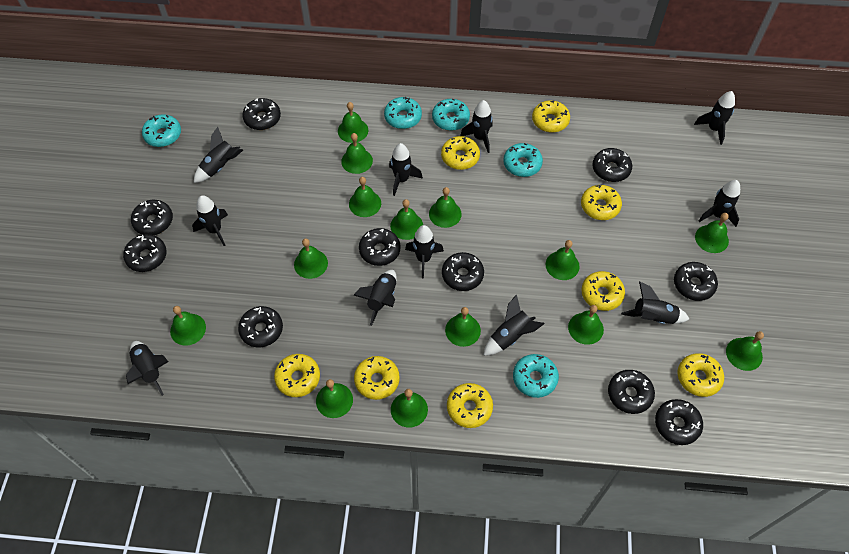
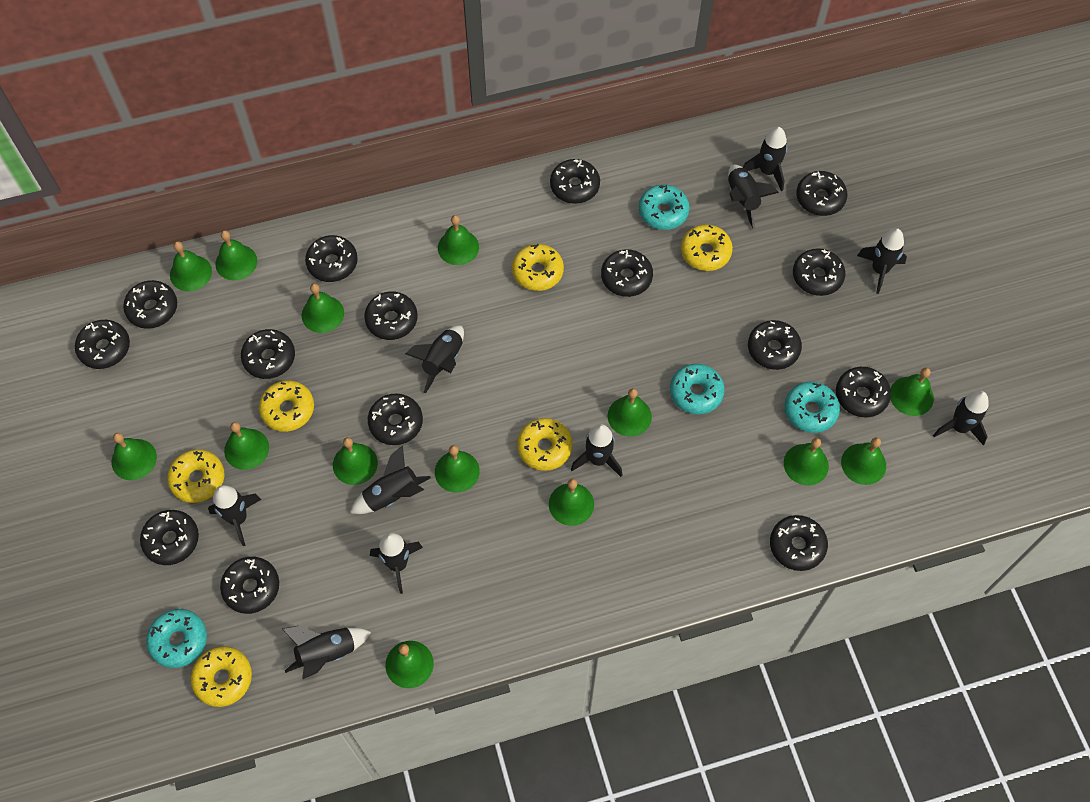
black donut: [123,234,167,272] [131,200,173,235] [238,306,283,347] [242,98,281,130] [359,228,400,266] [442,252,484,291] [592,148,632,182] [608,370,655,414] [655,399,703,445] [674,262,718,301] = 10 -> [75,320,130,369] [123,280,177,329] [140,510,199,565] [220,557,279,614] [241,329,295,379] [305,235,358,282] [364,291,418,340] [368,394,423,445] [550,159,600,204] [601,249,653,297] [748,320,802,370] [770,515,828,571] [793,248,845,296] [796,171,848,216] [836,367,891,418] = 15
black rocket: [126,341,168,396] [192,195,228,246] [194,127,243,183] [354,270,396,326] [389,143,423,196] [405,225,444,278] [460,100,492,153] [483,294,544,356] [621,282,689,324] [694,91,735,145] [699,180,740,227] = 11 -> [208,485,262,546] [283,626,371,680] [350,445,431,514] [370,533,423,594] [405,325,464,393] [571,424,623,477] [728,165,779,229] [743,127,787,191] [857,228,907,294] [933,391,989,446] = 10
turquoise donut: [142,114,181,147] [384,97,422,129] [432,98,470,131] [503,143,543,177] [513,354,559,398] = 5 -> [146,609,207,668] [639,184,690,230] [670,364,725,414] [784,382,840,433] = 4
yellow donut: [274,354,320,397] [354,356,400,400] [441,136,480,170] [447,383,493,428] [532,100,570,133] [581,185,622,220] [581,271,625,311] [677,353,724,397] = 8 -> [167,449,225,503] [191,646,252,707] [259,380,314,432] [512,244,564,291] [517,418,573,471] [681,224,733,271] = 6

